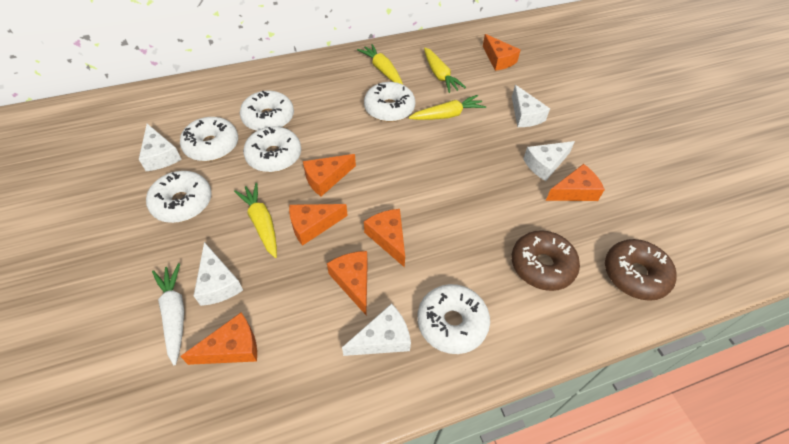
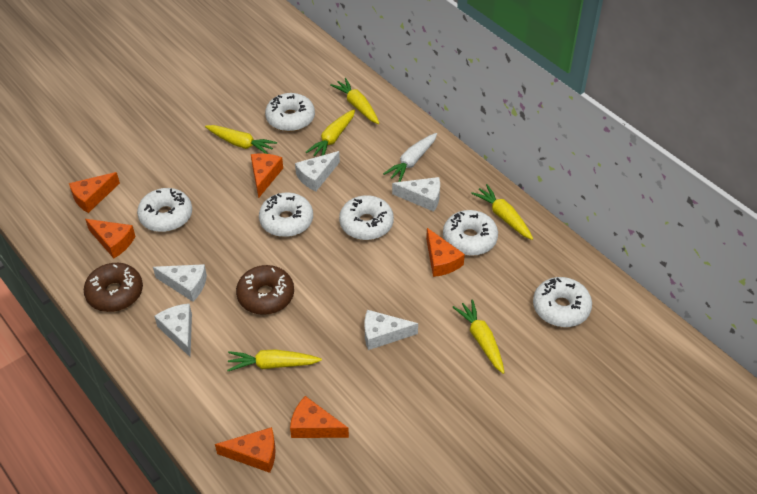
orange cheese: [180,313,257,365] [289,204,348,246] [303,154,356,196] [327,251,368,315] [364,209,405,268] [483,34,520,71] [546,164,605,201] = 7 -> [69,172,120,213] [85,219,135,258] [215,427,275,473] [251,154,283,198] [290,396,349,438] [426,228,465,277] = 6
yellow carrot: [234,183,277,258] [357,44,403,85] [409,95,486,120] [424,48,466,93] = 4 -> [205,125,277,154] [227,349,322,371] [305,109,355,156] [330,78,379,124] [452,299,505,374] [471,184,533,240] = 6

